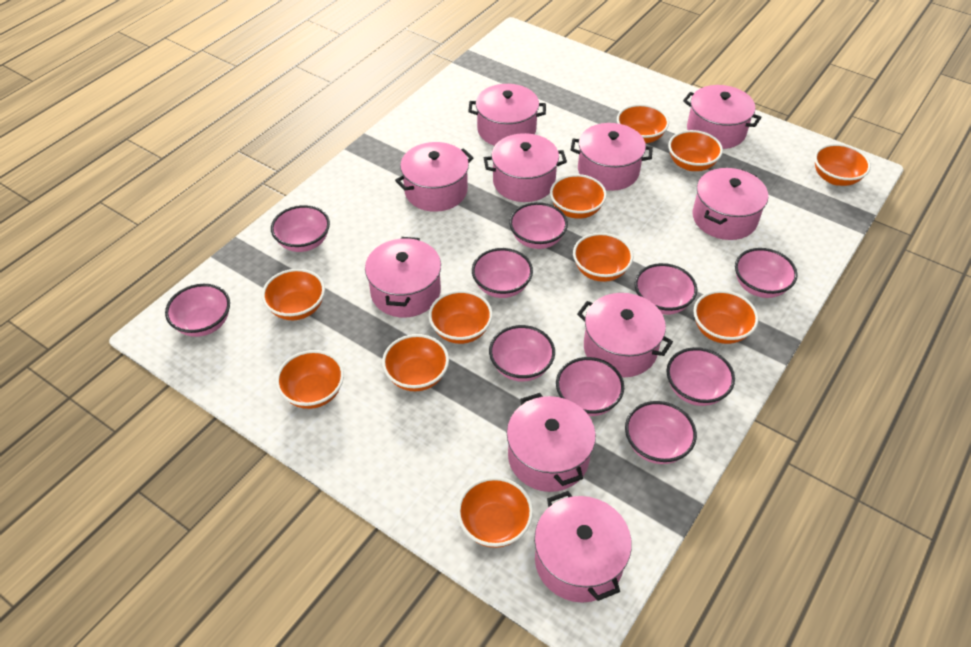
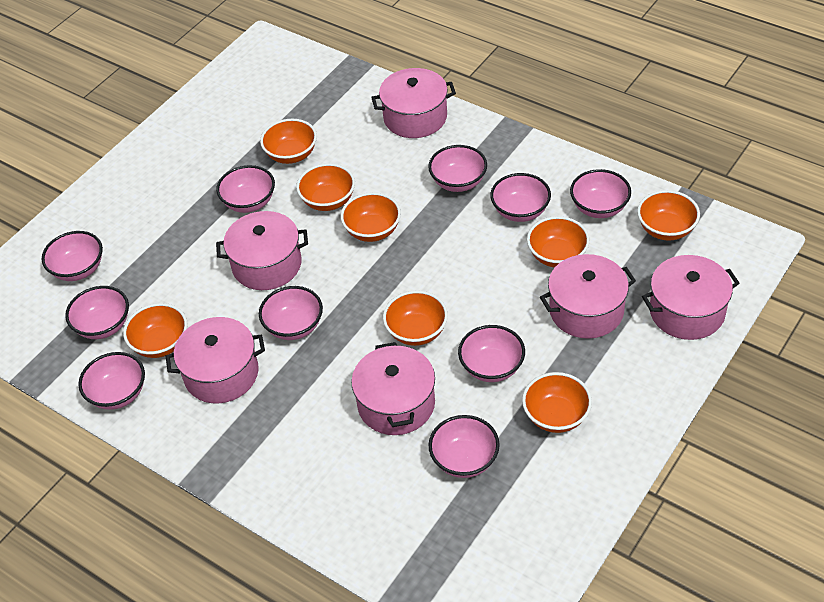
orange bowl: [262,269,325,320] [276,350,344,409] [382,334,449,391] [429,290,493,344] [457,477,533,548] [550,174,607,219] [573,233,633,282] [617,104,669,143] [668,130,723,171] [693,290,759,344] [814,144,871,186] = 11 -> [123,303,188,358] [260,119,317,164] [296,163,355,211] [341,192,401,242] [383,290,448,346] [522,372,592,433] [527,216,590,268] [637,190,700,240] = 8
pink pot: [365,237,441,317] [395,142,473,212] [468,84,546,146] [484,133,567,202] [507,393,596,492] [534,491,632,602] [571,123,653,191] [577,293,673,377] [683,85,762,149] [693,168,768,240] = 10 -> [166,317,265,403] [216,211,308,290] [351,342,435,435] [371,68,456,138] [540,254,636,339] [642,255,740,340] = 6

